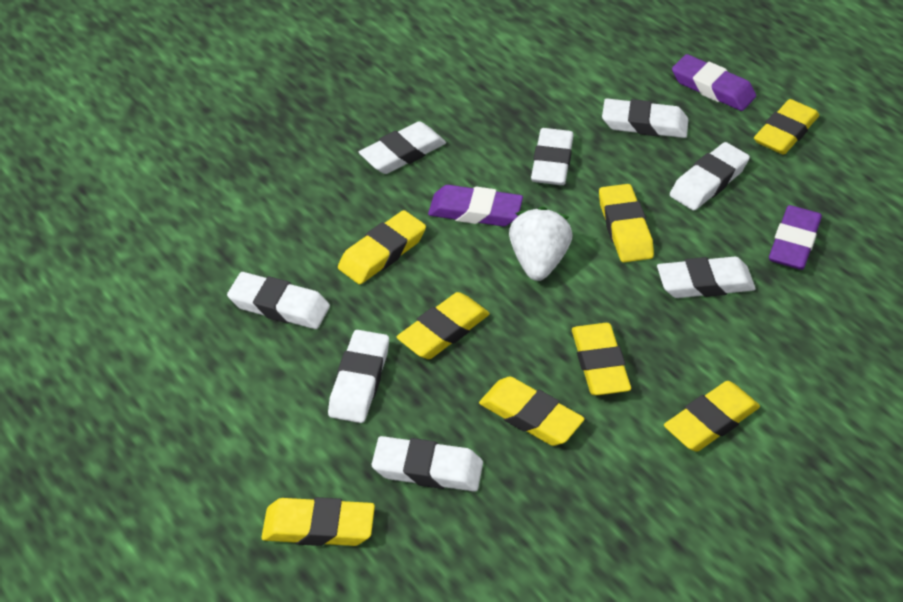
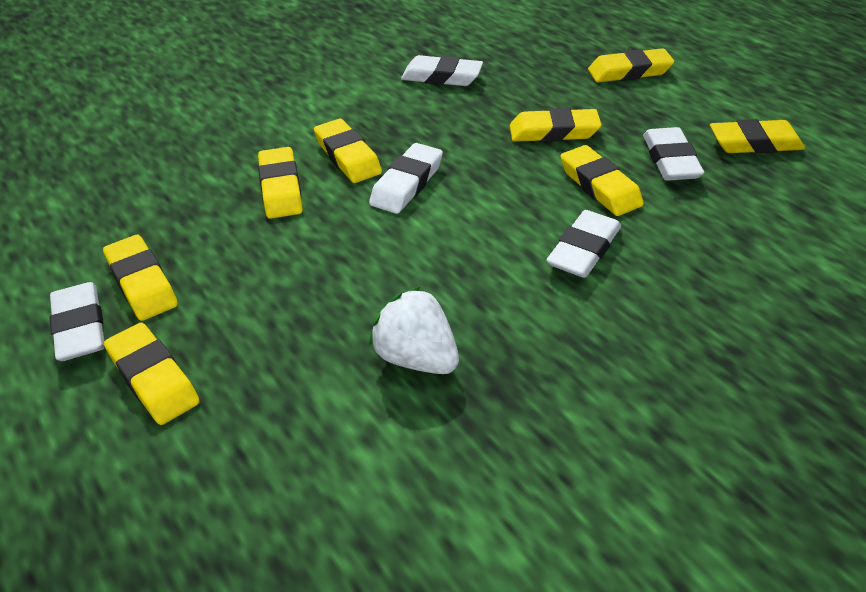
purple eraser: [428,185,523,226] [672,54,756,111] [769,205,822,270] = 3 -> none = 0
white eraser: [227,272,330,329] [328,330,389,423] [359,121,446,174] [372,436,483,492] [531,128,574,185] [602,99,688,138] [657,257,756,298] [670,142,750,210] = 8 -> [50,282,105,361] [369,143,443,214] [401,55,483,86] [546,210,621,278] [643,127,704,181] = 5

